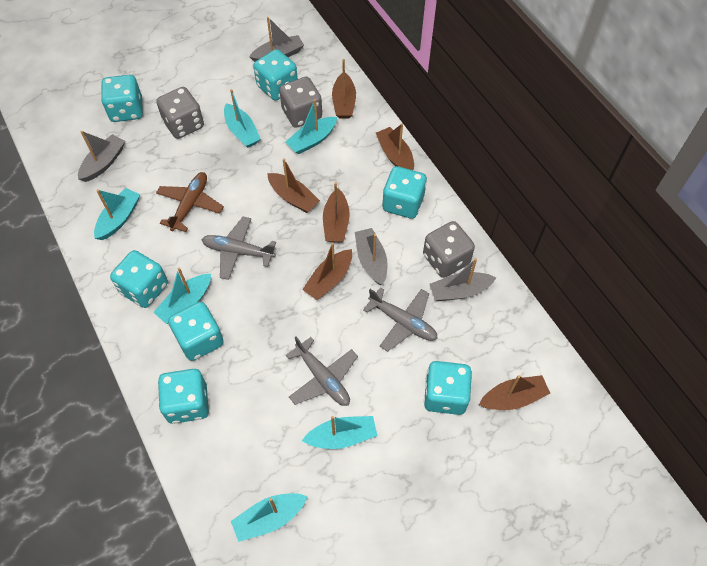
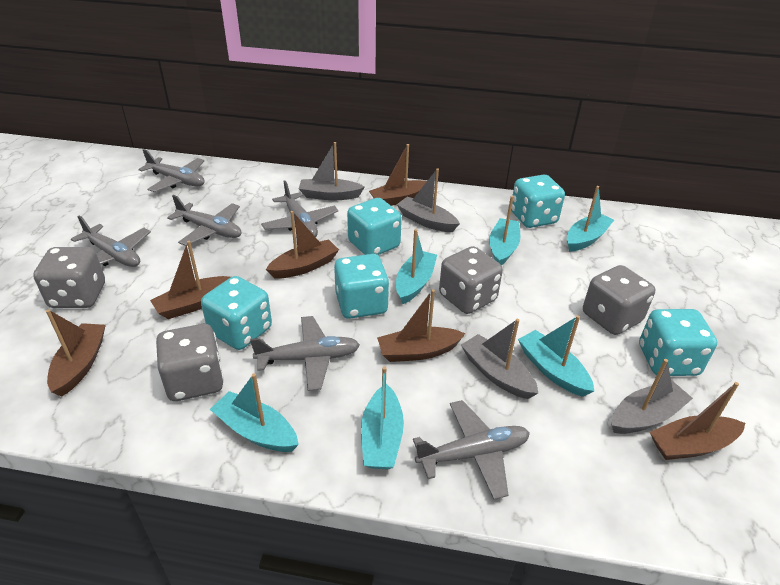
brown plane: [156,172,224,232] = 1 -> none = 0
grey dice: [156,87,204,139] [279,77,322,128] [423,221,475,278] = 3 -> [33,247,105,308] [156,324,224,401] [439,246,503,314] [583,265,655,335] = 4
grey plane: [201,217,276,280] [286,337,358,406] [363,287,438,352] = 3 -> [71,216,151,267] [138,149,205,192] [167,195,241,246] [250,316,360,391] [261,181,338,237] [413,400,530,500] = 6
turquoise dice: [101,75,143,122] [110,250,168,308] [158,369,209,424] [168,302,224,361] [253,49,298,101] [382,166,427,219] [424,361,472,415] = 7 -> [201,276,272,350] [334,254,389,319] [347,198,402,255] [511,175,565,228] [639,309,717,376] = 5

